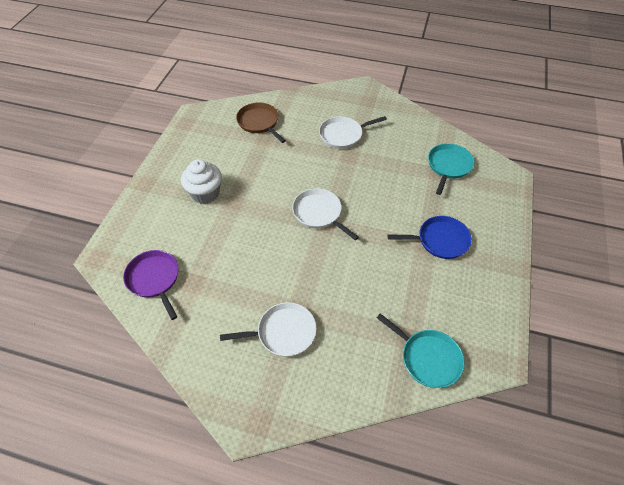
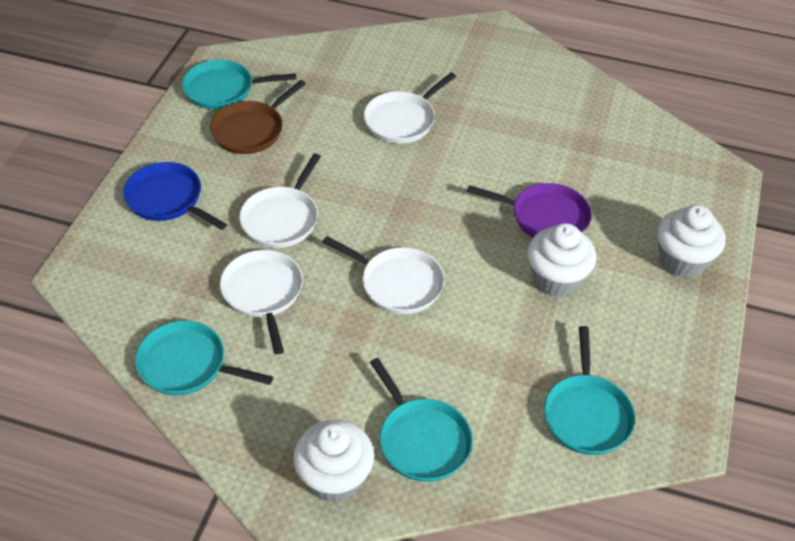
turquoise pan: [377,313,464,388] [428,143,474,195] = 2 -> [135,321,273,395] [182,60,296,109] [370,358,473,482] [544,326,635,455] = 4
white cupcake: [181,159,222,204] = 1 -> [293,420,374,503] [527,223,596,297] [657,205,725,278] = 3
white pan: [220,302,316,357] [292,188,359,240] [319,116,387,149] = 3 -> [220,250,303,355] [239,153,321,248] [323,236,445,314] [364,73,456,143] = 4

